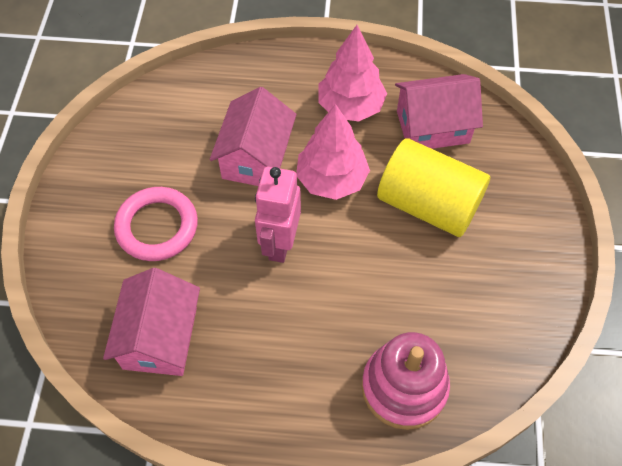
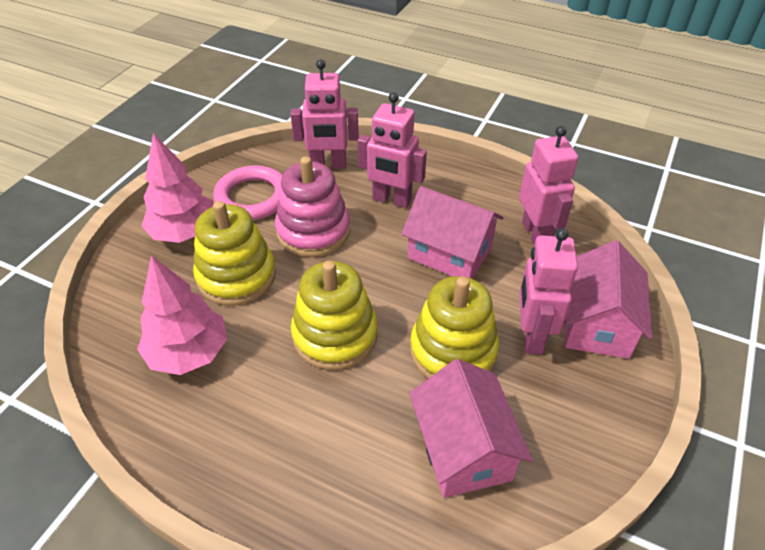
pink robot: [255,167,301,263] = 1 -> [290,60,359,169] [357,92,427,208] [519,126,578,245] [519,228,578,355] = 4
yellow cylinder: [377,138,490,237] = 1 -> none = 0
yellow stacking toy: none = 0 -> [193,201,276,305] [291,261,377,370] [410,276,499,378] = 3

